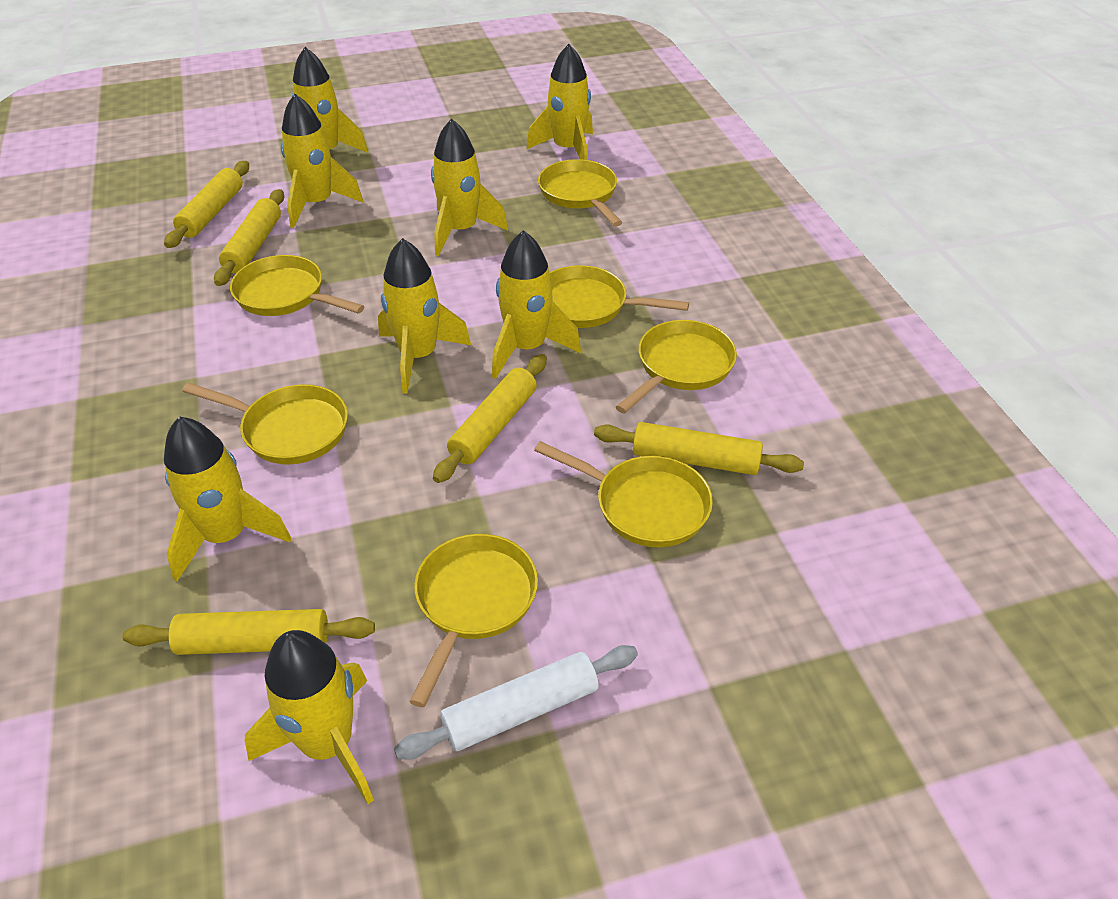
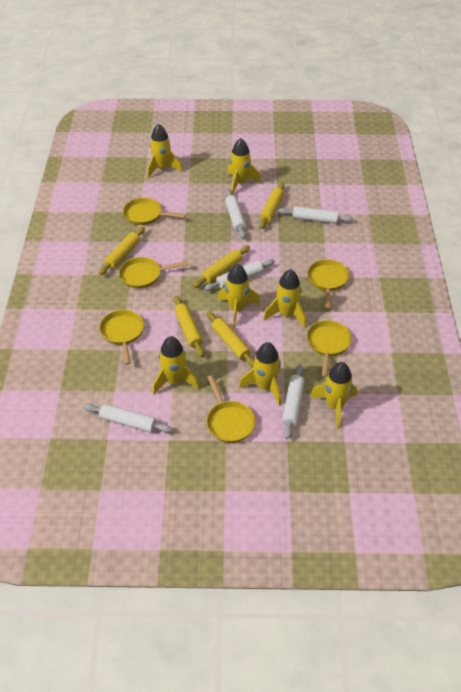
white rolling pin: [394,645,638,760] = 1 -> [84,403,172,433] [204,259,275,291] [225,190,246,239] [278,206,353,224] [282,364,305,439] = 5
yellow pan: [182,382,348,465] [230,255,365,316] [409,534,538,707] [534,441,713,547] [538,159,622,226] [549,265,689,328] [616,320,737,414] = 7 -> [99,310,144,365] [119,257,189,288] [123,198,186,225] [206,375,256,443] [307,320,352,377] [308,259,349,308] = 6
yellow rocket: [164,416,291,582] [245,630,374,804] [281,94,363,228] [292,47,368,153] [378,238,471,393] [431,119,508,256] [492,230,581,379] [526,44,593,160] = 8 -> [147,124,182,178] [152,336,199,395] [218,264,260,327] [228,138,261,195] [239,342,281,406] [263,269,306,328] [310,362,357,429] = 7

